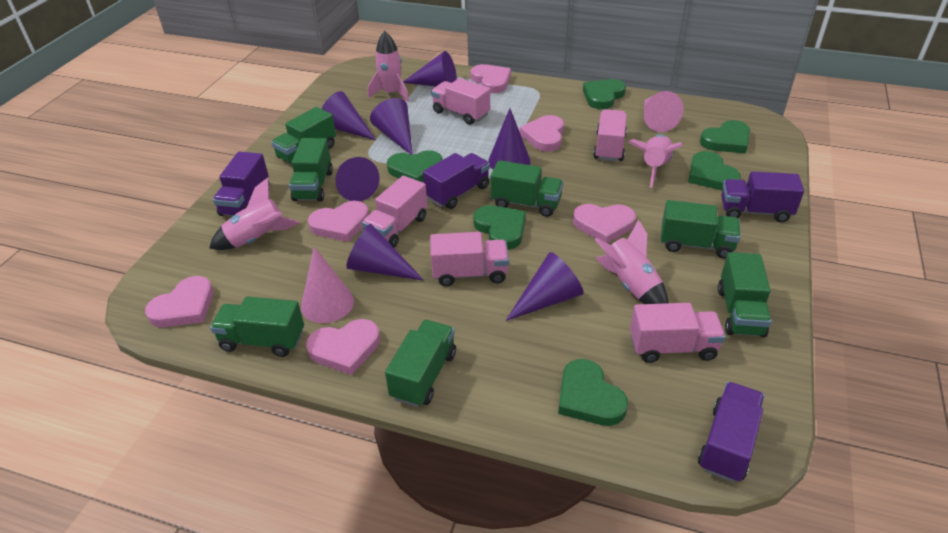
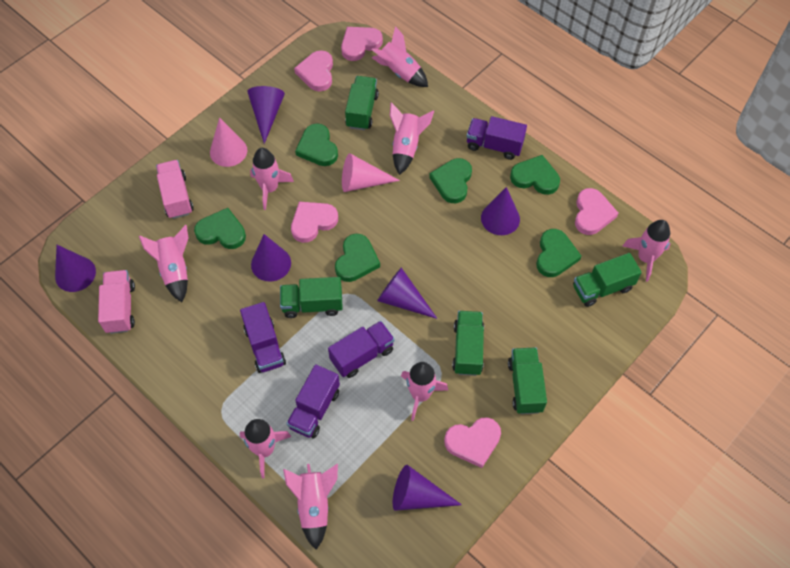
green truck: [210,296,304,357] [271,107,336,164] [289,138,333,202] [385,320,456,407] [491,160,563,217] [661,200,741,259] [718,252,772,337] = 7 -> [280,277,343,318] [345,76,379,130] [452,311,484,376] [508,347,547,414] [573,253,642,307] = 5
pink heart: [145,276,213,327] [306,319,380,375] [308,201,369,242] [471,64,511,93] [520,115,564,152] [573,204,636,243] = 6 -> [291,202,338,243] [294,50,333,91] [341,27,383,61] [444,418,501,468] [575,188,618,235] = 5
pink rocket: [209,177,299,250] [368,31,409,102] [594,219,668,304] [628,134,682,188] = 4 -> [139,225,189,302] [240,419,291,479] [250,148,294,210] [283,464,338,550] [372,26,428,87] [390,102,434,175] [401,362,449,421] [623,220,671,282] = 8
pink truck: [362,176,427,247] [430,232,509,286] [431,78,490,125] [593,109,627,161] [630,303,725,363] = 5 -> [98,270,135,334] [156,160,194,219] = 2
purple cone: [321,91,376,140] [335,157,379,201] [346,224,424,281] [370,98,413,155] [403,51,457,86] [488,108,531,170] [506,252,584,321] = 7 -> [55,245,96,292] [247,86,285,144] [251,234,291,282] [377,268,438,319] [393,465,462,511] [481,187,520,235] = 6

